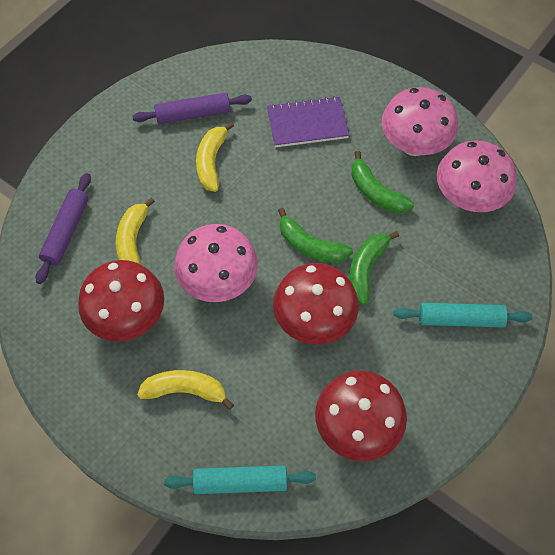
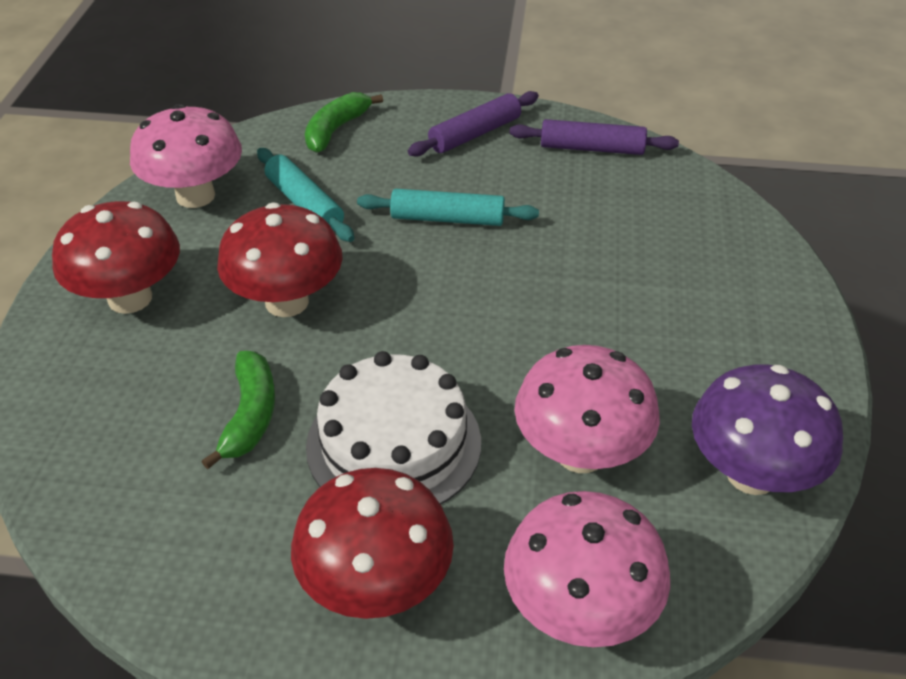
green banana: [278,208,353,263] [349,231,399,305] [352,151,414,213] = 3 -> [201,351,275,469] [305,92,383,153] = 2
purple mushroom: none = 0 -> [692,365,843,495] = 1
purple notebook: [267,96,349,147] = 1 -> none = 0
white cake: none = 0 -> [306,351,481,505] = 1
yellow banana: [116,198,155,265] [137,370,234,410] [196,122,234,192] = 3 -> none = 0

